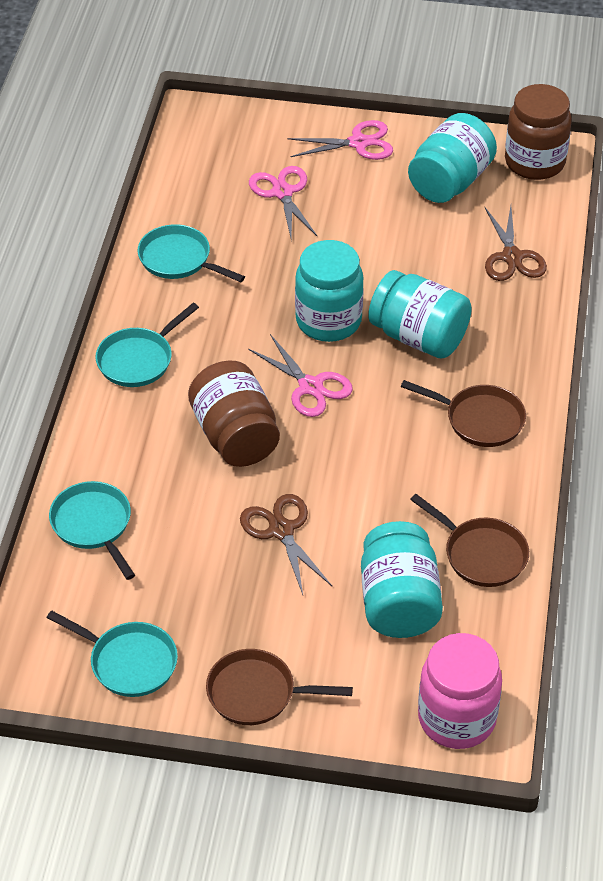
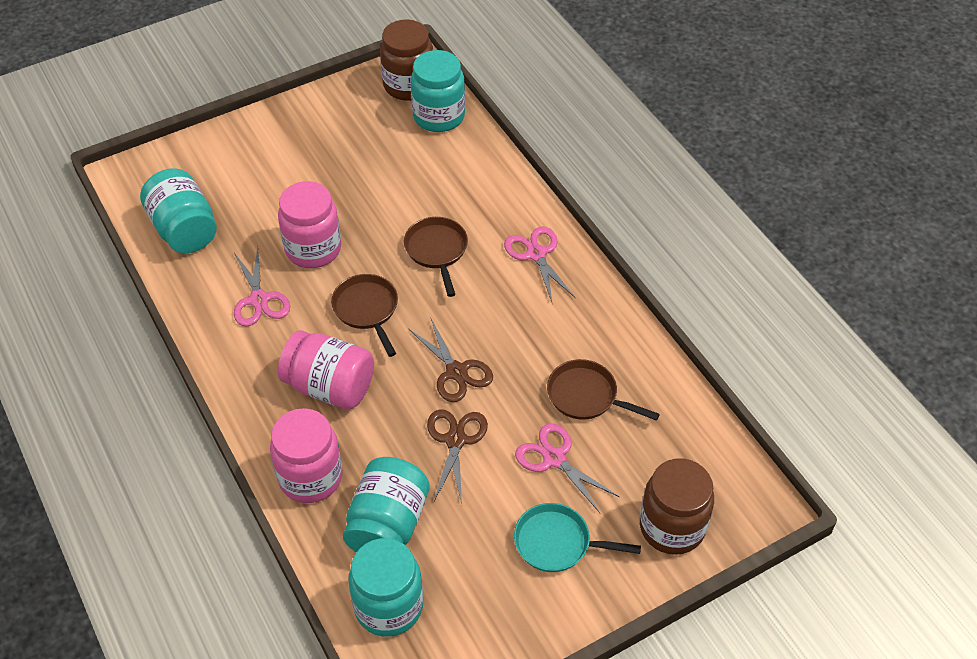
pink jar: [418,633,502,749] = 1 -> [270,408,343,503] [278,181,341,268] [278,330,374,409] = 3
turquoise pan: [46,610,178,697] [49,481,135,580] [96,303,199,387] [138,224,245,282] = 4 -> [514,503,641,572] = 1

